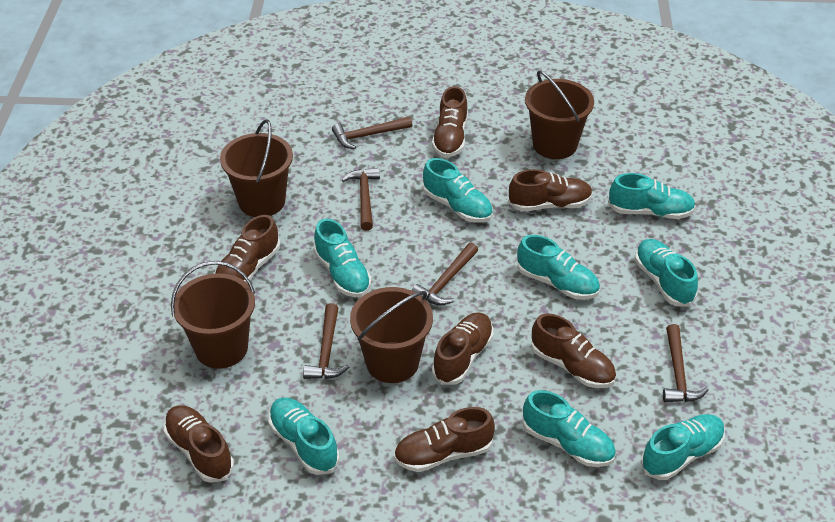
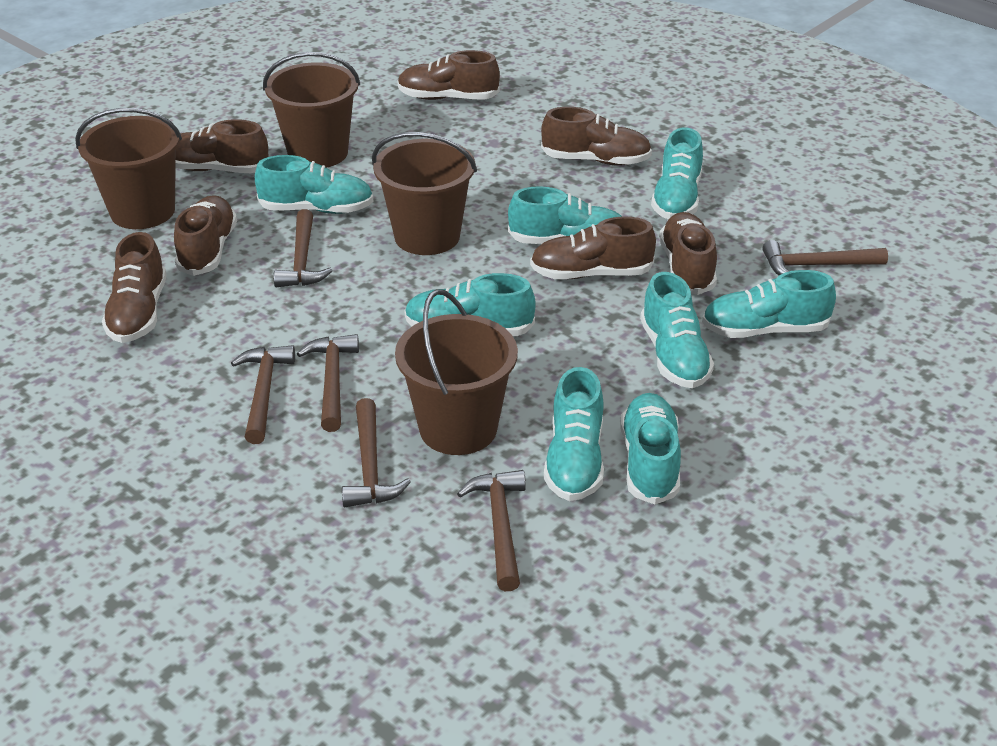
brown hammer: [303,303,349,379] [332,116,412,149] [342,168,380,231] [412,243,478,305] [663,324,709,402] = 5 -> [231,345,295,444] [274,209,333,287] [297,334,359,432] [342,398,411,507] [457,470,526,591] [762,240,888,275] = 6

